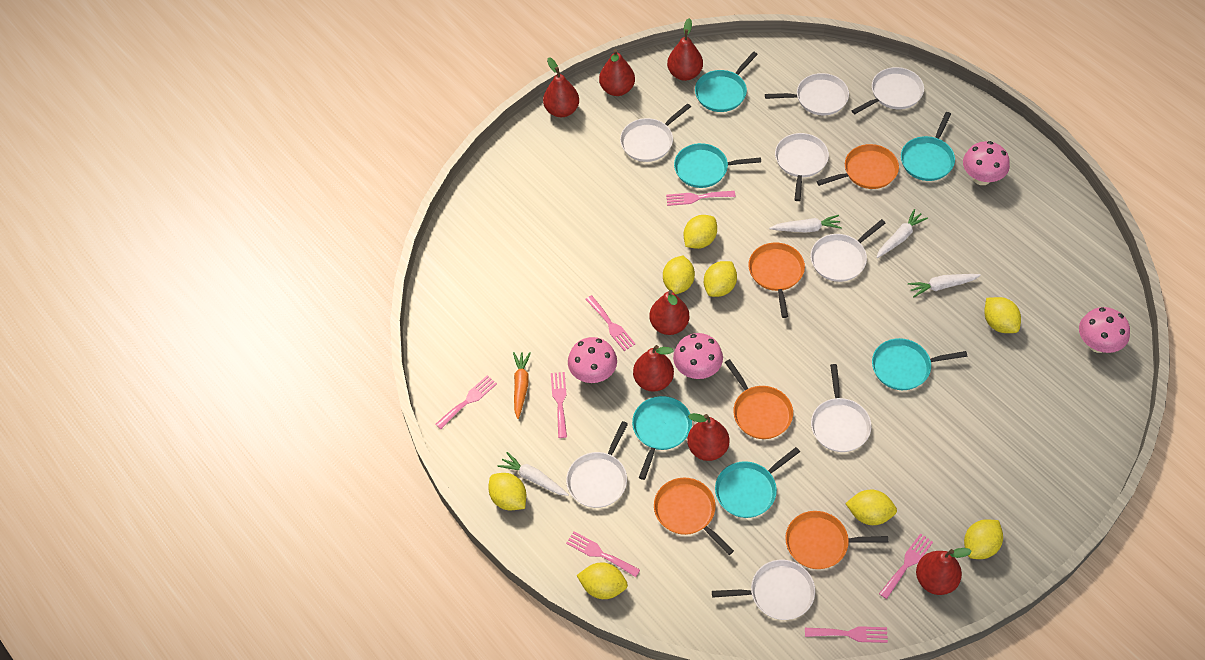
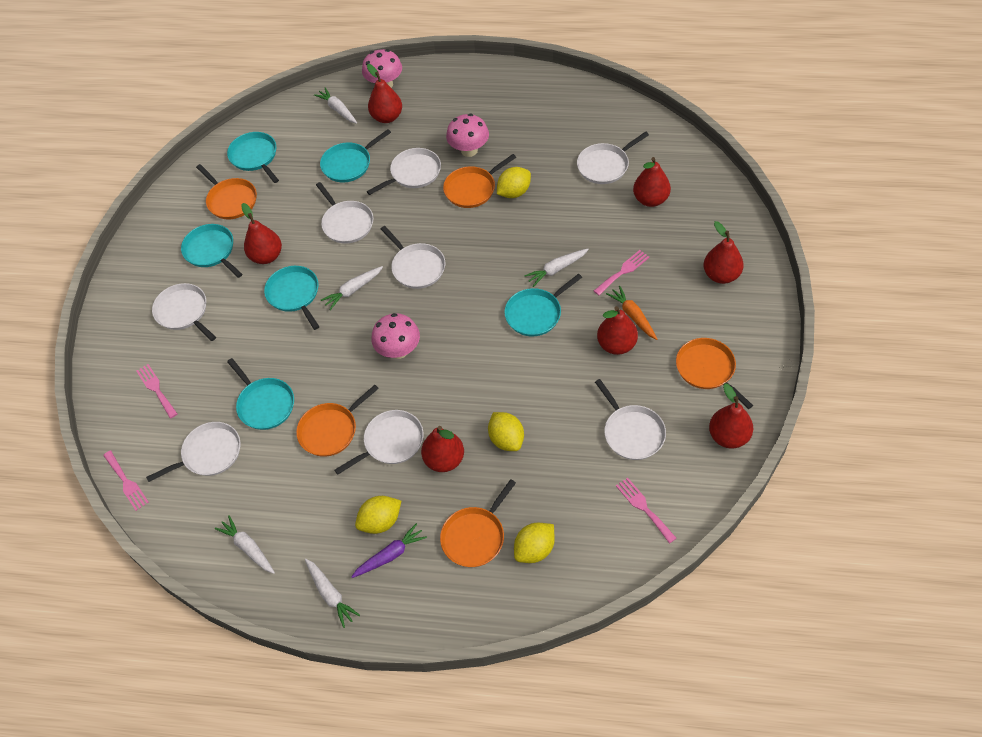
pink fork: [435,375,497,429] [551,372,567,438] [566,531,640,577] [585,295,635,351] [666,191,736,206] [805,626,888,643] [879,533,933,599] = 7 -> [103,451,149,511] [136,364,177,418] [594,250,650,295] [616,477,677,544] = 4
pink mushroom: [568,337,617,383] [673,333,723,379] [963,141,1010,185] [1079,307,1130,353] = 4 -> [362,49,402,88] [371,313,420,359] [446,114,489,157] = 3
purple carrot: none = 0 -> [351,523,427,578] = 1
white carrot: [497,452,569,496] [769,215,842,233] [876,209,928,258] [908,274,981,297] = 4 -> [215,515,275,574] [305,559,360,628] [314,88,357,124] [321,266,383,310] [524,249,589,287] = 5
yellow lemon: [488,473,526,510] [577,562,628,599] [663,255,695,294] [684,215,717,249] [704,261,737,297] [845,490,897,525] [964,519,1003,559] [984,297,1021,333] = 8 -> [355,496,401,534] [488,412,524,451] [497,167,531,198] [514,523,555,563] = 4

